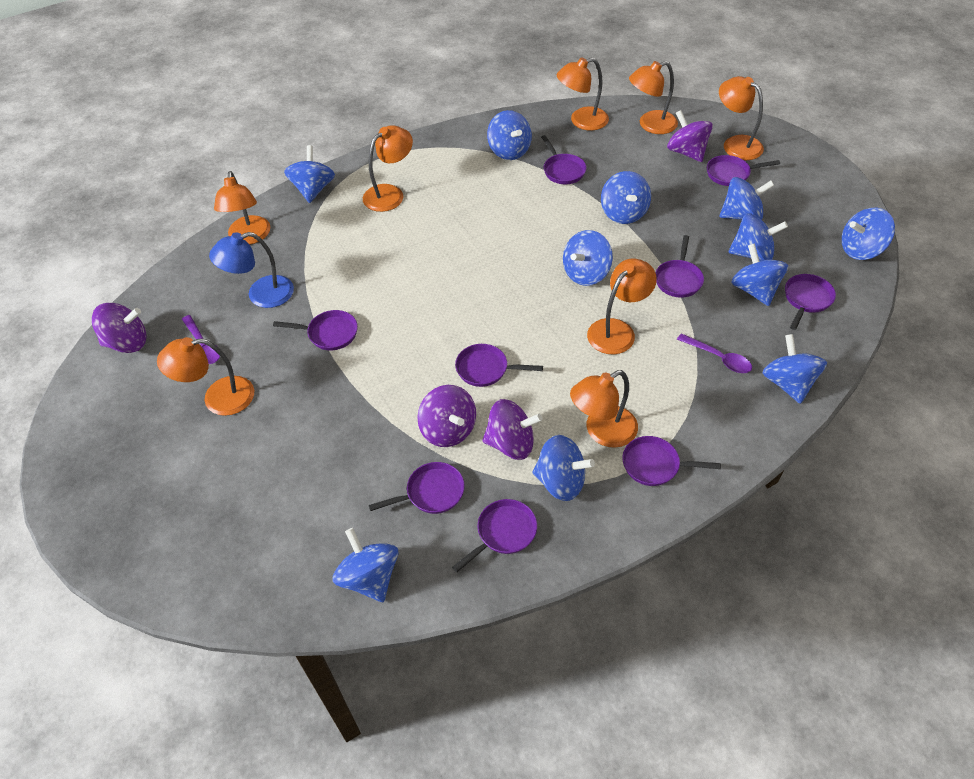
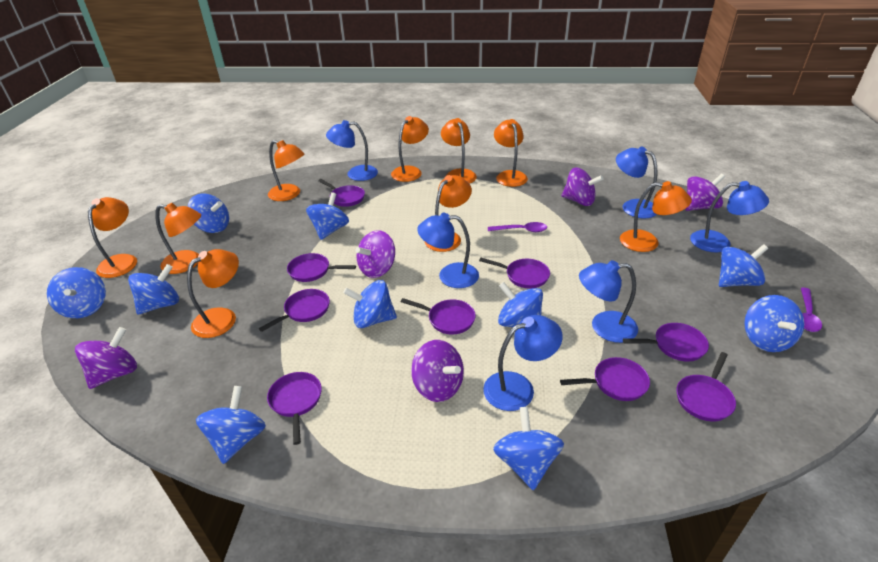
blue lamp: [209,232,294,308] = 1 -> [326,120,378,181] [417,213,479,288] [483,315,563,411] [579,260,638,343] [616,147,658,218] [690,181,769,253] = 6
blue spinning top: [284,145,335,203] [333,528,399,602] [487,110,532,160] [533,435,595,501] [563,230,613,286] [601,171,651,224] [720,177,774,220] [728,213,788,261] [731,243,788,306] [762,334,827,404] [842,207,895,260] = 11 -> [47,267,106,318] [128,264,179,315] [188,194,229,233] [196,386,266,464] [306,192,349,240] [343,280,397,328] [493,407,564,490] [498,282,543,327] [719,244,768,287] [744,295,804,352] = 10
orange lamp: [157,337,254,416] [214,171,270,245] [363,125,413,212] [557,58,609,130] [570,370,638,448] [587,258,657,354] [629,61,678,134] [719,76,764,160] = 8 -> [88,197,137,278] [155,203,201,274] [187,249,239,338] [268,140,305,201] [391,116,429,182] [425,175,472,252] [441,118,477,184] [494,119,528,187] [620,181,692,252] = 9
purple spinning top: [92,303,146,353] [417,385,476,447] [482,399,542,460] [667,110,713,162] = 4 -> [75,327,137,389] [355,230,395,278] [411,340,464,402] [562,167,603,206] [685,174,725,211] = 5

